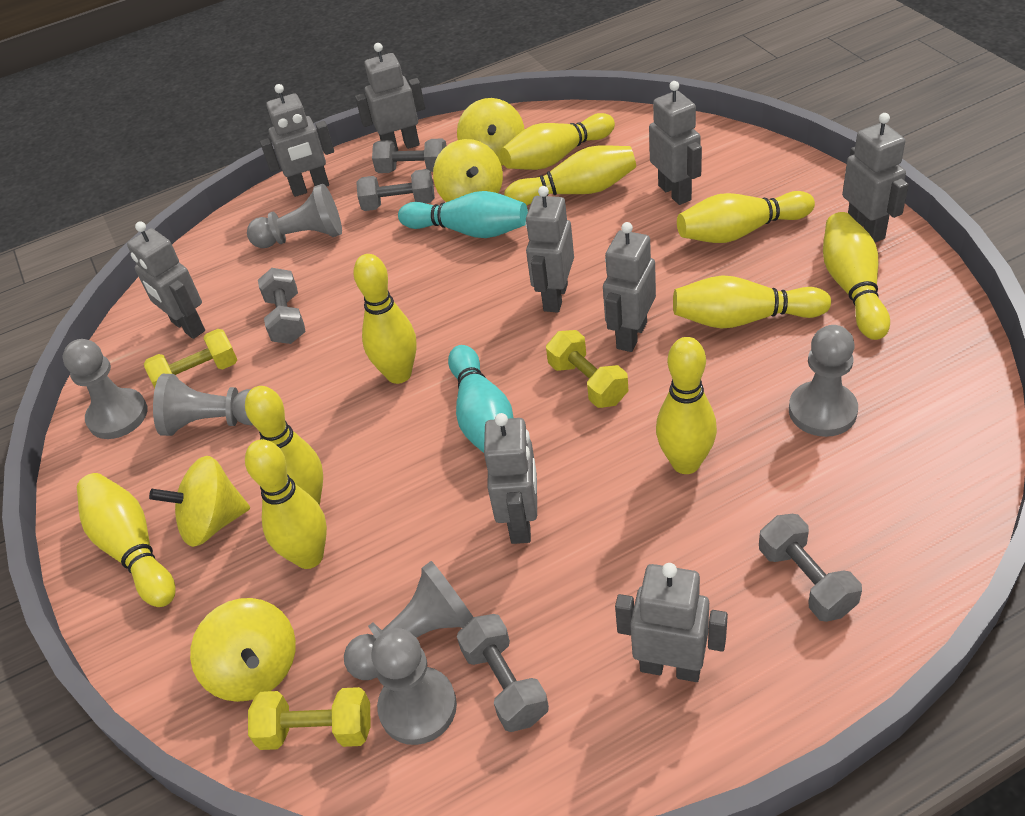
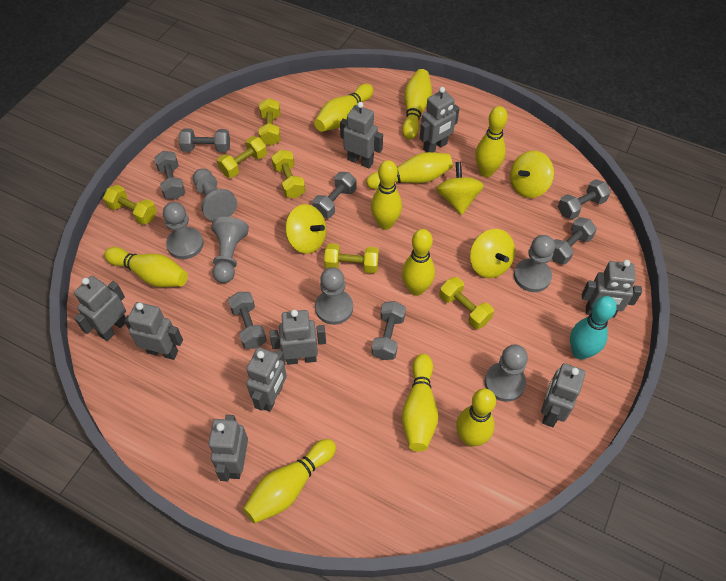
grey dumbbell: [258,268,306,344] [356,169,435,211] [372,138,447,173] [457,614,549,732] [759,514,862,622] = 5 -> [154,151,185,200] [179,129,230,152] [228,292,267,349] [312,172,357,218] [372,301,406,360] [552,217,597,265] [558,179,611,220] = 7
turquoise bowling pin: [398,191,528,238] [448,345,514,453] = 2 -> [570,296,617,360] = 1
yellow dumbbell: [144,329,237,388] [248,687,371,750] [546,330,628,408] = 3 -> [103,185,157,225] [217,136,267,178] [259,98,280,146] [271,150,305,198] [324,243,379,274] [439,277,494,329] = 6

